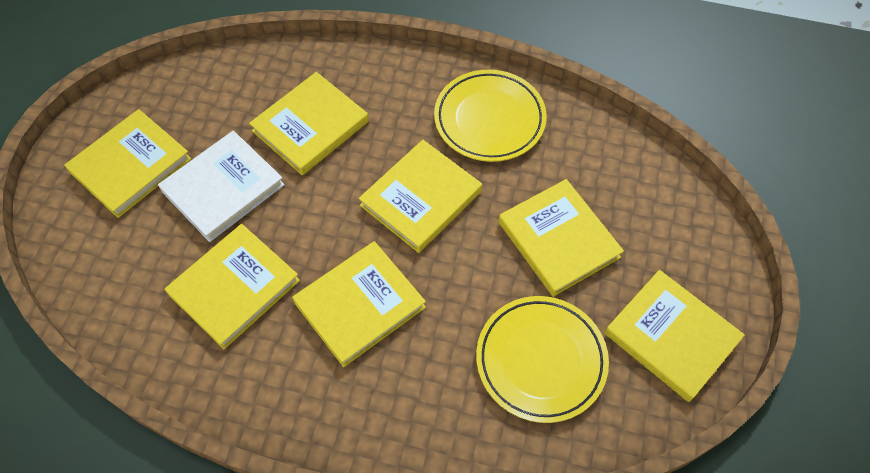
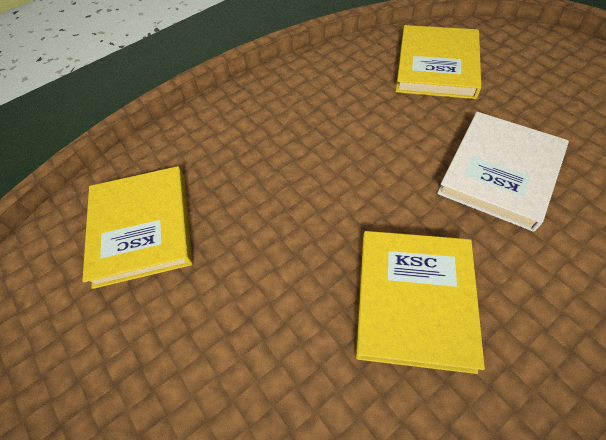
yellow book: [64,109,192,218] [165,224,300,349] [249,72,369,175] [292,241,426,367] [359,140,482,253] [498,179,624,297] [604,270,745,402] = 7 -> [82,166,192,289] [356,231,485,374] [395,25,481,99] = 3
yellow plate: [434,69,547,162] [476,296,609,423] = 2 -> none = 0

